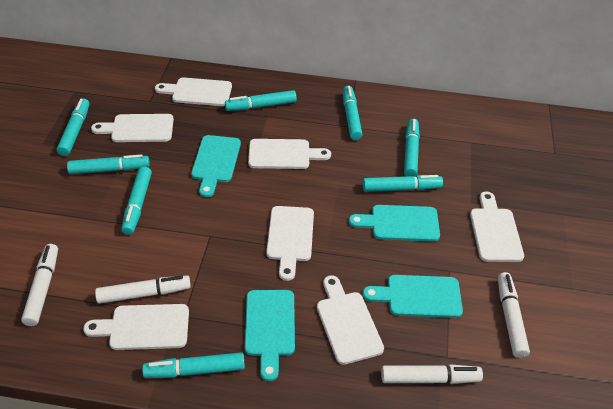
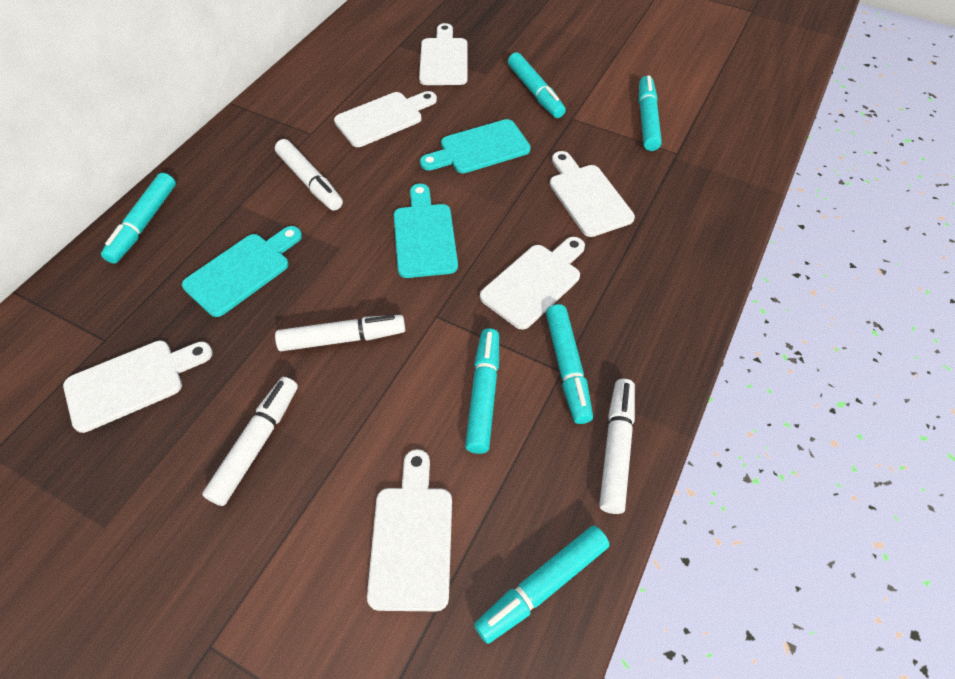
turquoise cutting board: [191,135,241,197] [245,290,295,381] [349,205,440,242] [363,275,463,318] = 4 -> [182,226,302,317] [394,184,458,278] [420,119,531,173] = 3
turquoise marker: [57,98,90,156] [67,154,150,174] [121,166,152,235] [142,352,245,378] [225,90,297,111] [343,86,362,140] [363,175,443,192] [404,119,420,177] = 8 -> [101,173,176,264] [465,328,499,454] [474,526,610,644] [508,52,566,118] [546,304,593,424] [639,75,662,151] = 6
white cutting board: [83,304,189,350] [91,114,174,142] [155,78,232,106] [248,139,331,169] [266,206,314,281] [317,275,384,365] [470,191,524,262] = 7 -> [63,341,213,433] [334,91,437,147] [367,449,452,611] [419,23,467,85] [480,237,585,330] [550,151,635,237] = 6

